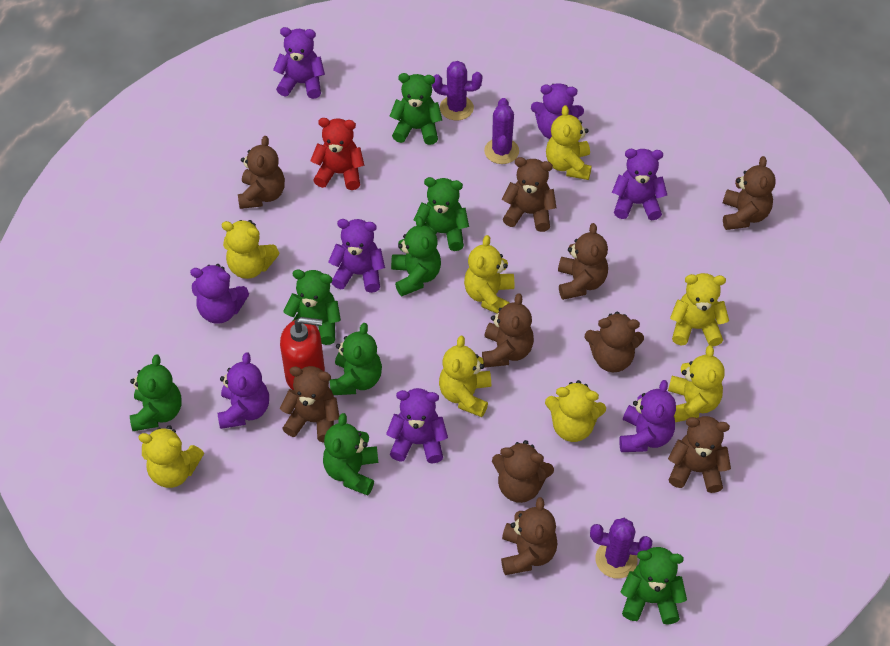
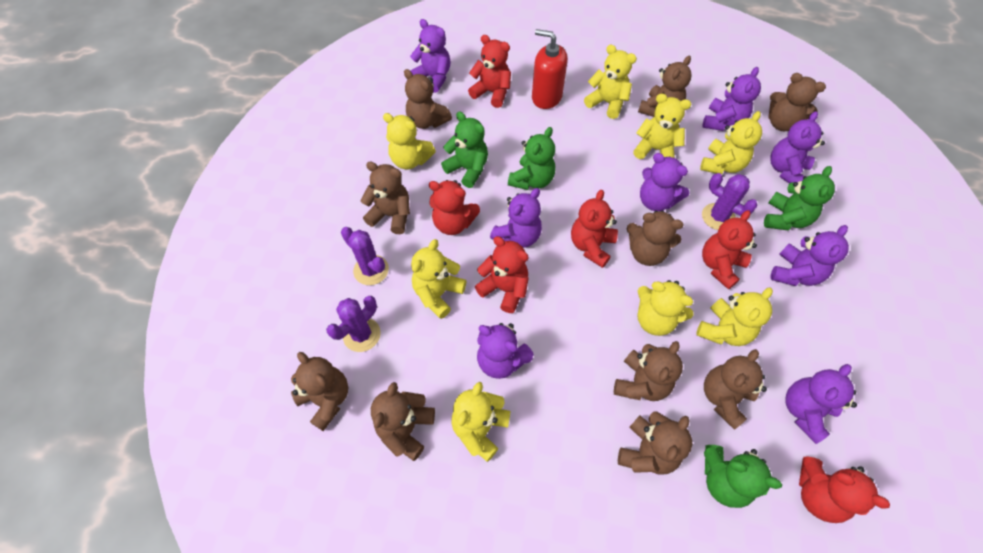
green teddy bear: [130,354,181,431] [283,269,341,345] [323,413,378,496] [330,323,382,395] [389,73,442,145] [391,216,441,296] [414,177,469,251] [620,547,687,625] = 8 -> [441,111,488,188] [508,127,555,190] [704,445,782,508] [764,166,835,230] = 4
red teddy bear: [310,118,365,190] = 1 -> [429,180,480,235] [468,35,511,108] [475,236,529,313] [571,190,618,268] [702,210,757,289] [799,456,890,523] = 6

